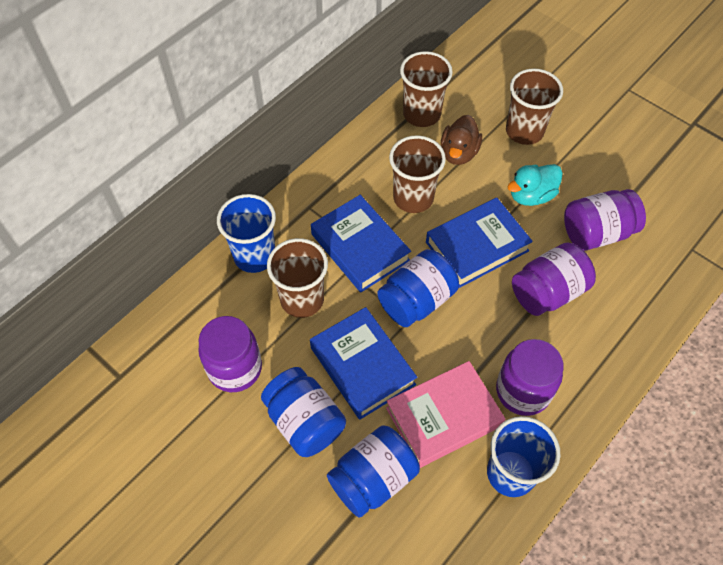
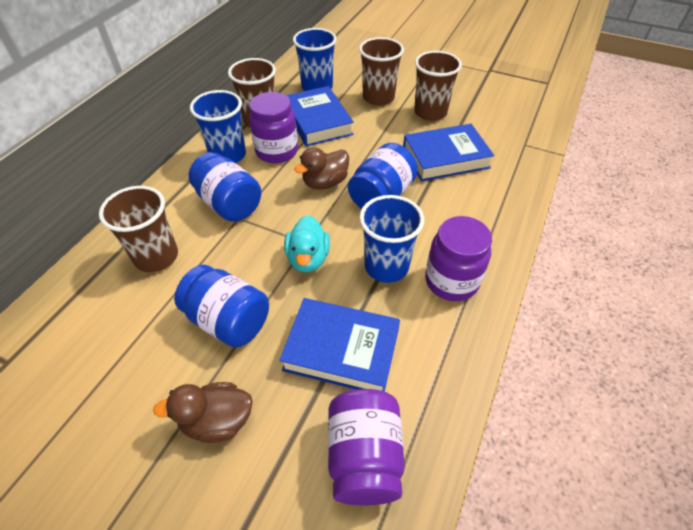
blue cup: [217,194,276,273] [487,416,560,497] = 2 -> [190,90,246,163] [293,28,337,91] [359,195,424,283] = 3
brown duck: [441,115,482,165] = 1 -> [153,382,253,443] [294,147,349,190] = 2
pink book: [386,361,505,468] = 1 -> none = 0
purple jar: [198,316,262,392] [496,339,563,416] [512,243,596,316] [564,189,646,250] = 4 -> [249,92,298,163] [328,389,405,505] [425,216,492,301] = 3

